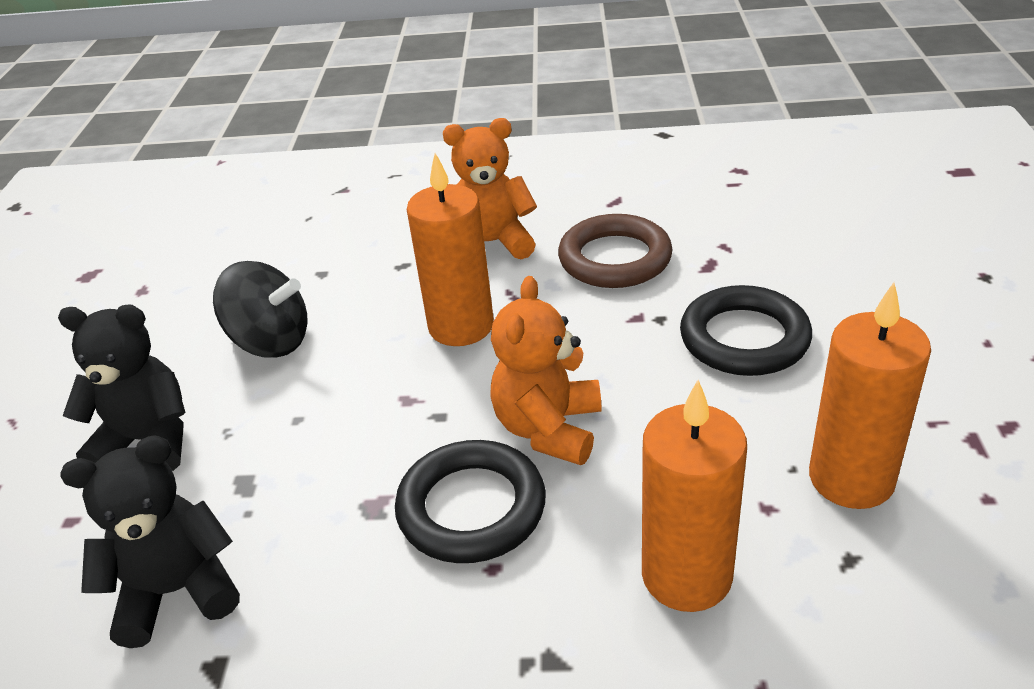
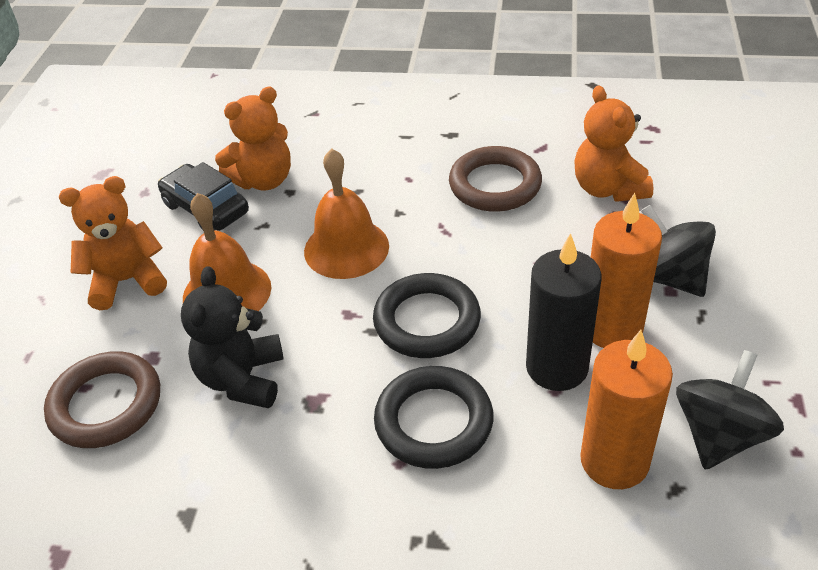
black candle: none = 0 -> [526,233,602,391] = 1
black car: none = 0 -> [158,162,249,231] = 1
black spinning top: [213,261,307,358] = 1 -> [641,205,716,297] [676,350,784,470] = 2
black teddy bear: [58,304,185,471] [61,435,240,648] = 2 -> [181,266,284,408] = 1
brown ring: [558,214,672,288] = 1 -> [44,351,160,448] [449,146,542,212] = 2
orange bell: none = 0 -> [183,193,271,311] [304,148,389,279] = 2
orange candle: [407,153,494,346] [642,380,747,612] [809,282,931,509] = 3 -> [580,330,673,489] [591,193,662,348] = 2
orange teddy bear: [443,118,537,259] [490,276,602,465] = 2 -> [59,176,167,310] [215,87,291,190] [574,85,654,202] = 3

